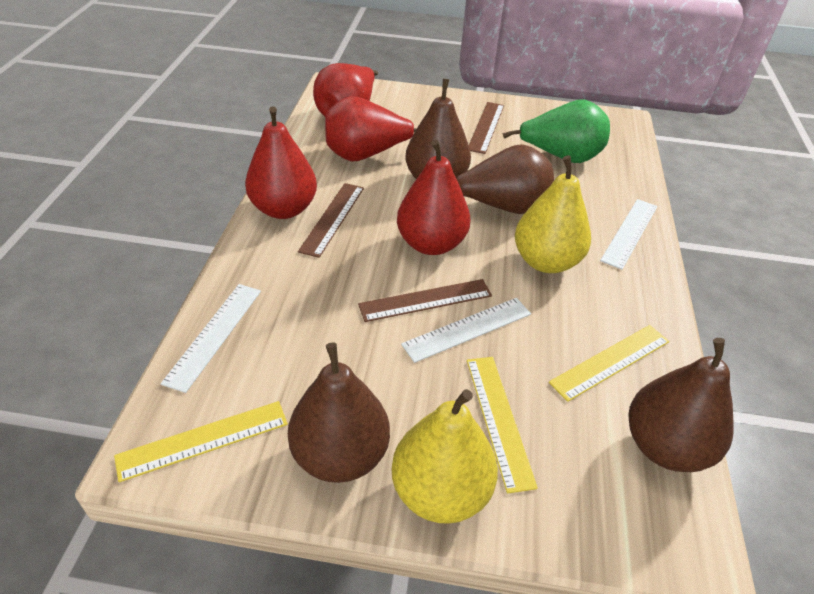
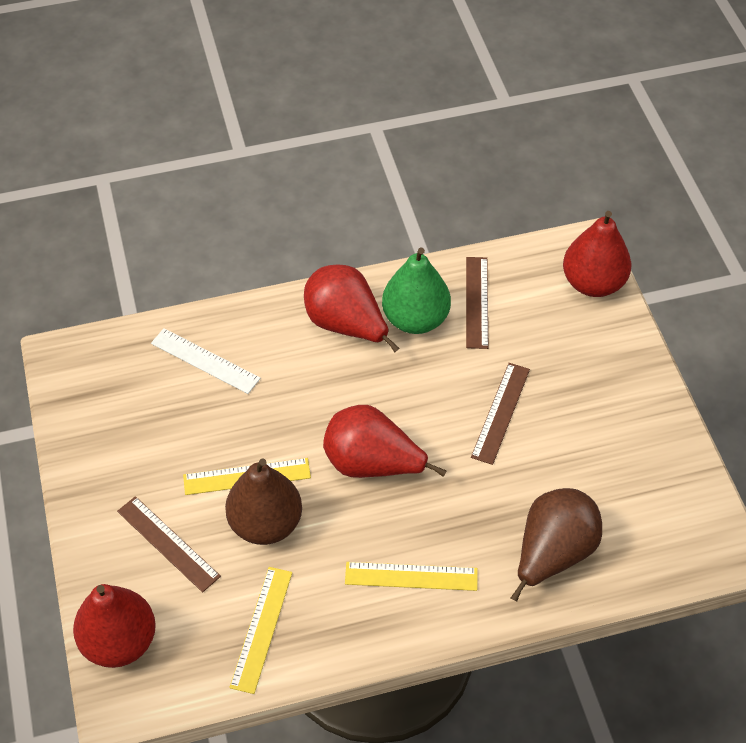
brown pear: [288,342,390,483] [405,79,471,179] [456,144,554,214] [628,338,734,472] = 4 -> [225,458,302,545] [511,488,602,602] = 2
white ruler: [161,284,261,393] [401,298,531,363] [600,199,657,270] = 3 -> [151,328,261,394] = 1
yellow pear: [392,389,498,524] [515,155,591,273] = 2 -> none = 0

